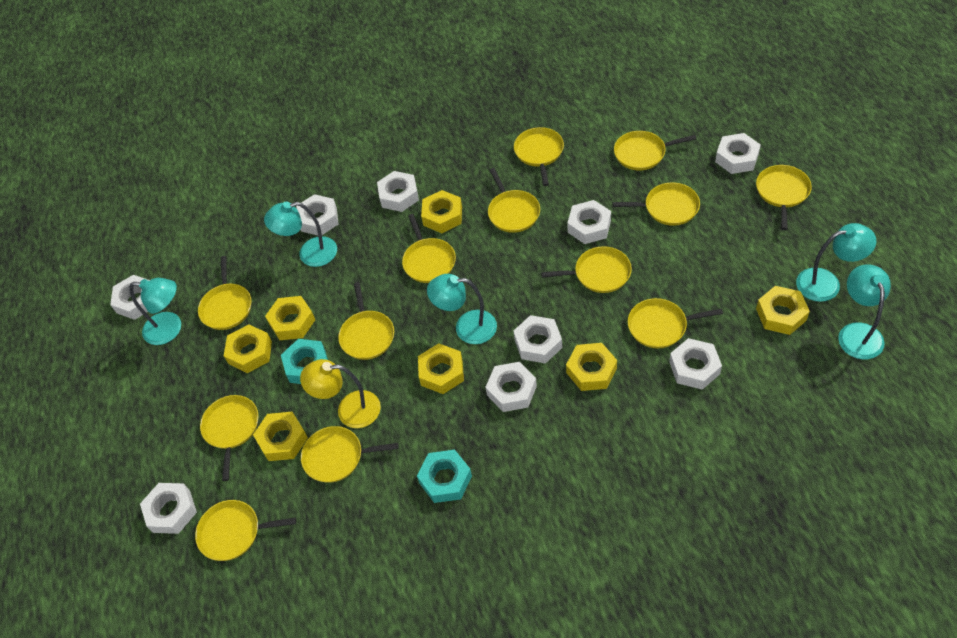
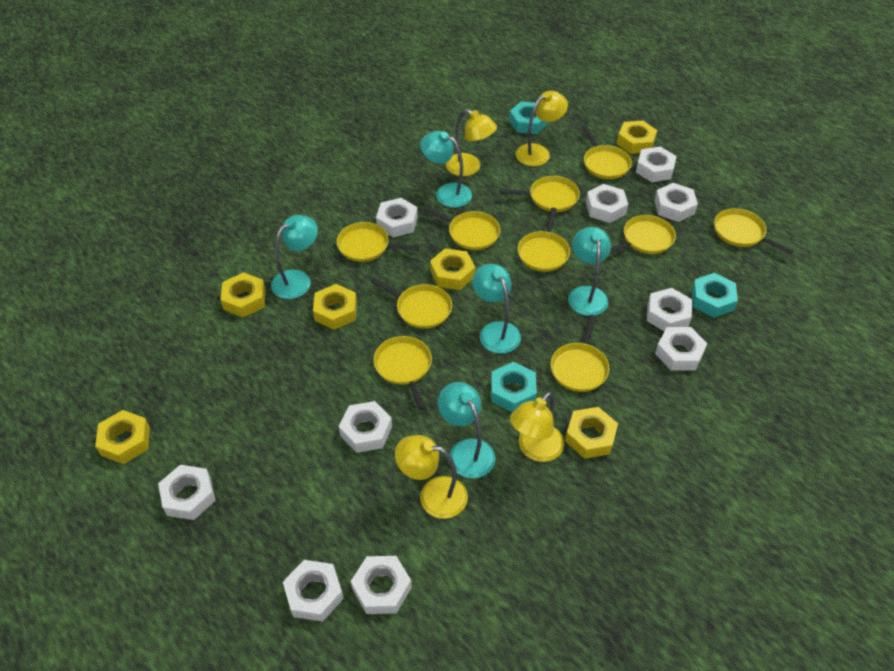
turquoise nut: [281,339,328,384] [417,450,472,503] = 2 -> [491,362,537,412] [509,102,548,134] [691,273,738,318] = 3
white nut: [110,275,150,320] [140,483,197,534] [296,194,338,235] [377,171,419,212] [486,362,537,412] [513,315,562,364] [567,200,611,244] [669,338,722,390] [715,133,761,174] = 9 -> [158,465,216,520] [283,560,344,622] [339,401,392,453] [351,556,412,614] [376,198,418,237] [586,184,628,223] [636,147,677,182] [647,288,692,331] [654,183,698,222] [655,327,708,370] = 10
yellow lamp: [300,359,381,428] = 1 -> [395,435,468,519] [446,109,497,176] [510,392,564,462] [516,91,568,166] = 4
yellow nut: [224,325,272,373] [253,412,308,461] [265,296,315,340] [418,343,464,394] [421,190,462,233] [566,343,617,391] [756,286,810,335] = 7 -> [95,410,150,464] [220,272,266,317] [313,284,357,330] [430,248,475,290] [565,407,618,459] [617,120,657,154] = 6
yellow pan: [195,500,296,561] [198,256,252,330] [200,395,258,481] [301,426,399,483] [338,282,394,360] [402,214,456,283] [488,168,540,233] [514,127,564,186] [541,246,632,293] [613,183,700,226] [614,131,697,170] [628,298,723,348] [756,165,812,230] = 13 -> [337,222,419,262] [371,278,452,329] [373,336,432,410] [423,206,500,250] [500,176,580,212] [518,208,570,272] [551,315,609,392] [582,126,632,179] [609,215,676,254] [714,208,794,254] = 10

